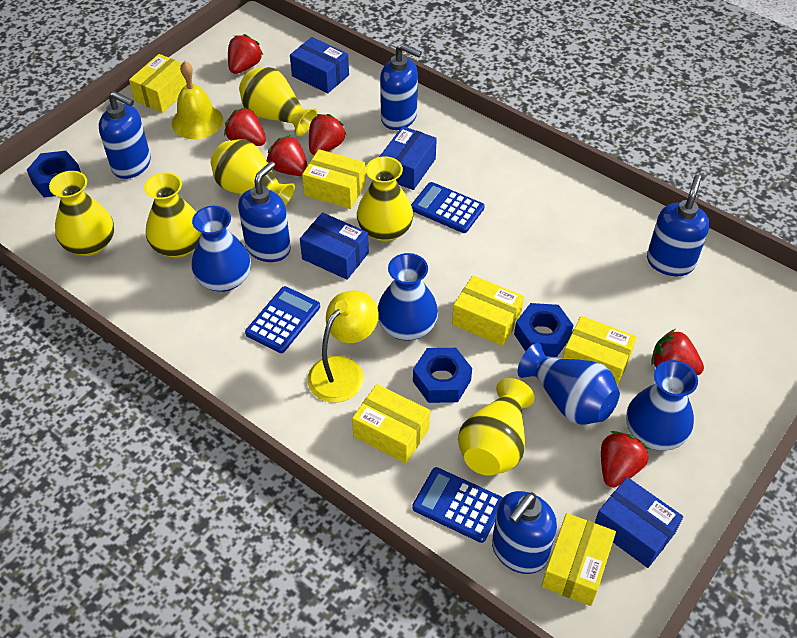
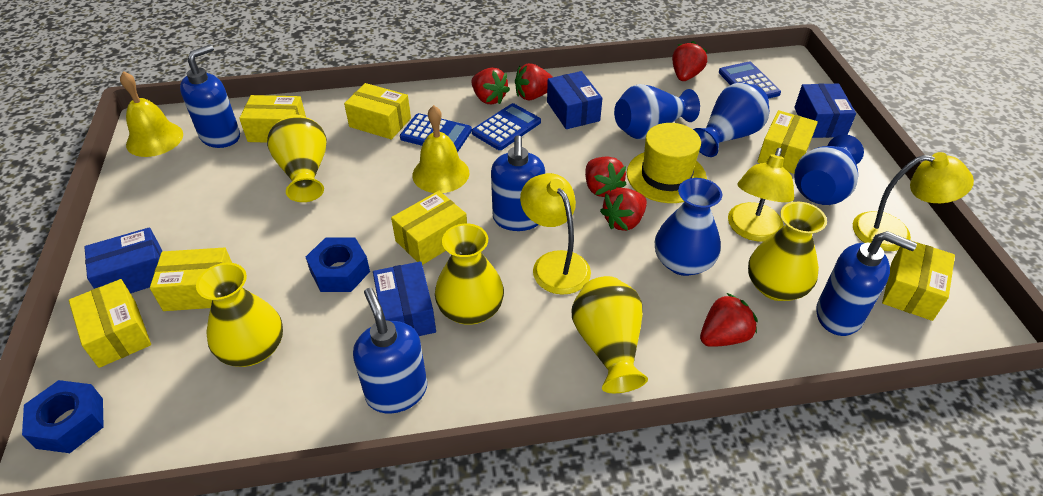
blue nut: [27,151,81,197] [413,348,472,403] [514,303,574,357] = 3 -> [22,380,104,453] [306,237,370,292] = 2
blue soap dispenser: [99,91,151,179] [238,161,291,262] [380,43,422,130] [492,491,557,574] [647,175,710,276] = 5 -> [180,45,240,148] [353,288,427,413] [491,136,545,231] [816,231,917,336] = 4
yellow bell: [172,61,223,139] = 1 -> [120,71,183,157] [412,105,469,193] = 2
yellow box: [129,54,187,113] [302,149,366,209] [352,384,430,464] [452,275,524,346] [541,513,616,606] [563,316,637,387] = 6 -> [69,279,151,368] [150,247,232,311] [239,95,306,143] [344,83,411,140] [391,191,467,265] [757,110,818,174] [882,240,955,321] = 7
yellow hat: none = 0 -> [627,123,707,203] = 1
yellow lamp: [307,290,378,403] = 1 -> [520,173,591,295] [728,148,794,242] [853,152,974,251] = 3
yellow vase: [49,171,114,256] [144,172,202,258] [211,139,295,206] [239,67,317,136] [357,156,413,241] [458,378,535,476] = 6 -> [196,263,283,367] [267,114,327,202] [435,224,504,325] [572,276,648,393] [748,202,827,301] = 5

